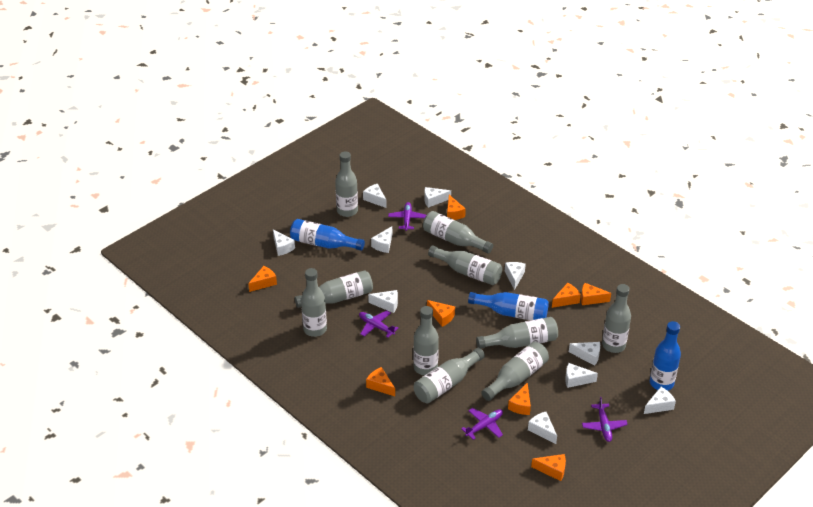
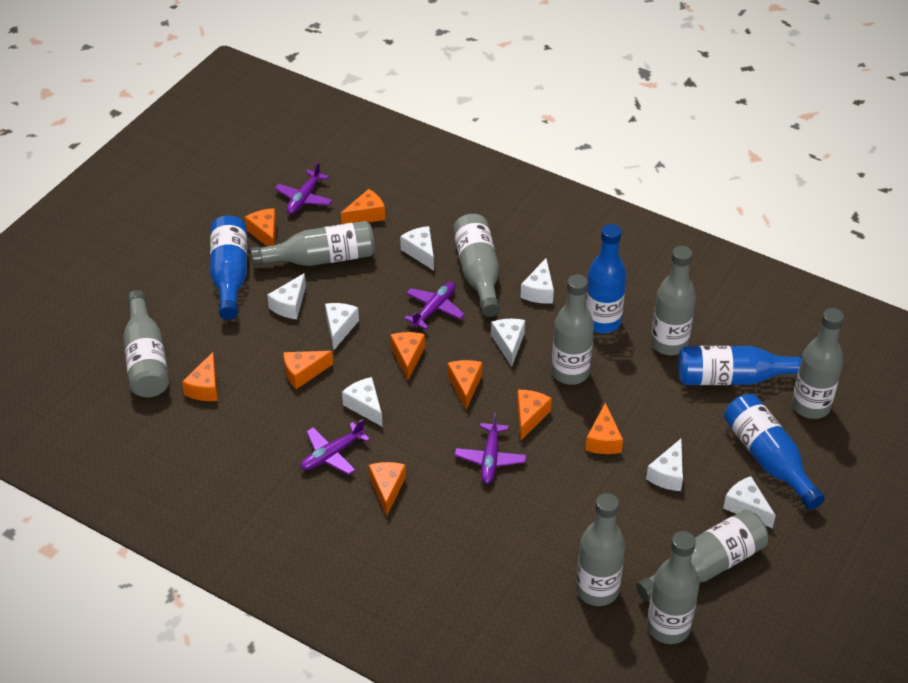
blue bottle: [290,219,365,251] [468,292,549,320] [650,321,681,391] = 3 -> [210,215,247,320] [585,224,627,333] [678,346,802,385] [724,394,825,510] = 4
grey bottle: [295,270,373,308] [301,268,327,337] [335,151,358,217] [413,306,439,375] [414,348,485,403] [423,211,493,254] [428,245,502,285] [476,317,558,349] [481,342,549,401] [602,284,631,353] = 10 -> [123,290,169,397] [250,221,375,266] [453,214,500,317] [552,274,594,385] [576,493,625,606] [636,510,768,602] [647,531,700,644] [651,246,696,355] [792,308,844,419] = 9
orange cheese: [248,266,277,292] [366,367,395,396] [427,300,455,327] [447,195,466,220] [508,382,531,415] [531,454,566,481] [552,283,581,308] [581,283,611,305] = 8 -> [182,352,218,401] [245,208,276,246] [283,351,333,389] [341,189,385,224] [369,462,406,516] [390,332,425,380] [447,360,482,410] [517,390,552,440] [585,403,623,454] = 9
white cheese: [273,229,295,256] [363,184,387,208] [368,290,398,313] [371,226,392,253] [424,187,451,208] [505,262,526,290] [528,412,557,444] [565,363,598,388] [569,342,600,366] [644,387,676,414] = 10 -> [267,273,306,319] [325,303,359,351] [342,377,382,426] [400,226,434,271] [491,319,525,367] [521,258,554,304] [646,439,683,491] [723,476,776,528] = 8

